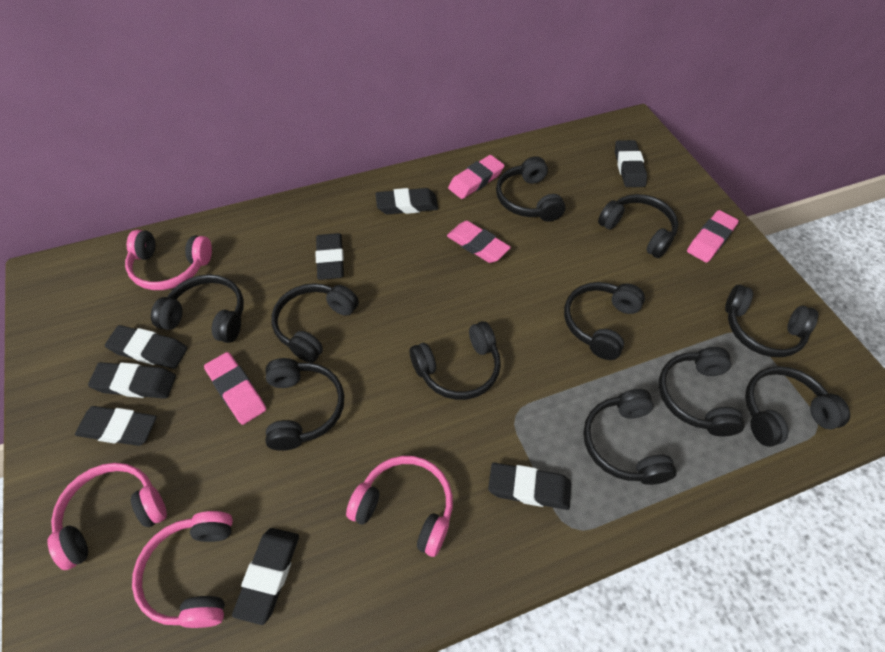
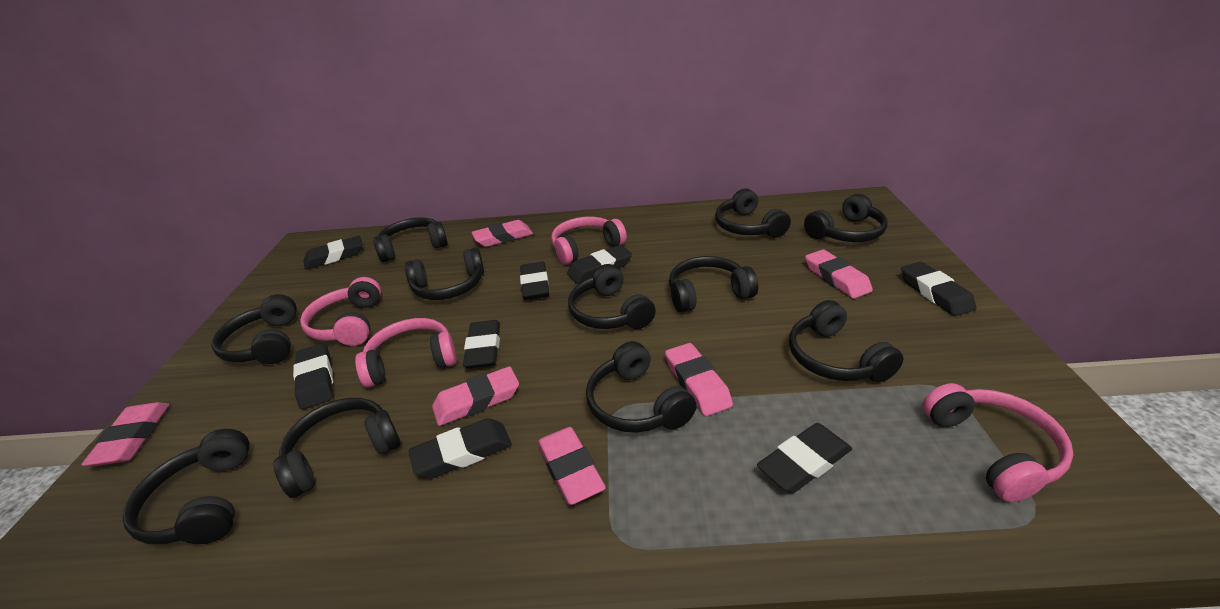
pink eraser: [204,352,266,425] [447,221,511,263] [448,155,504,199] [687,210,739,263] = 4 -> [81,402,169,466] [432,366,519,426] [471,220,533,247] [537,427,606,505] [665,343,733,416] [805,249,873,299] = 6

